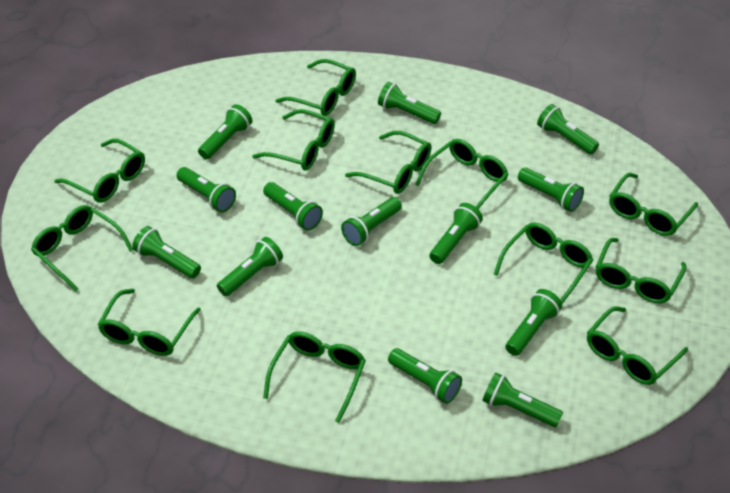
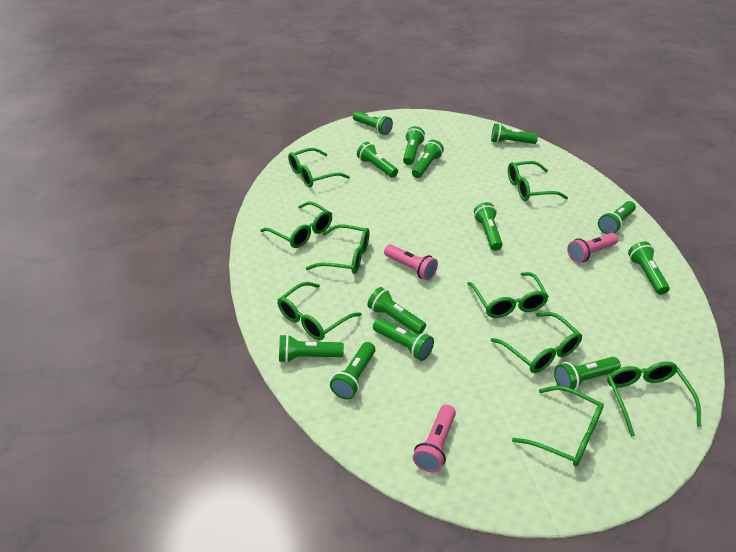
green glasses: [31,205,133,291] [54,139,145,203] [97,289,201,356] [252,109,335,170] [263,332,366,423] [275,59,356,116] [345,131,431,194] [415,139,509,209] [493,222,593,304] [587,306,688,385] [596,238,687,303] [609,173,698,236] = 12 -> [260,202,332,248] [278,282,362,340] [288,148,350,187] [306,224,370,274] [467,272,549,318] [491,312,583,373] [508,161,568,201] [512,386,604,466] [607,362,701,437] = 9
pink flashlight: none = 0 -> [384,244,438,280] [413,405,456,473] [567,233,618,263] = 3

